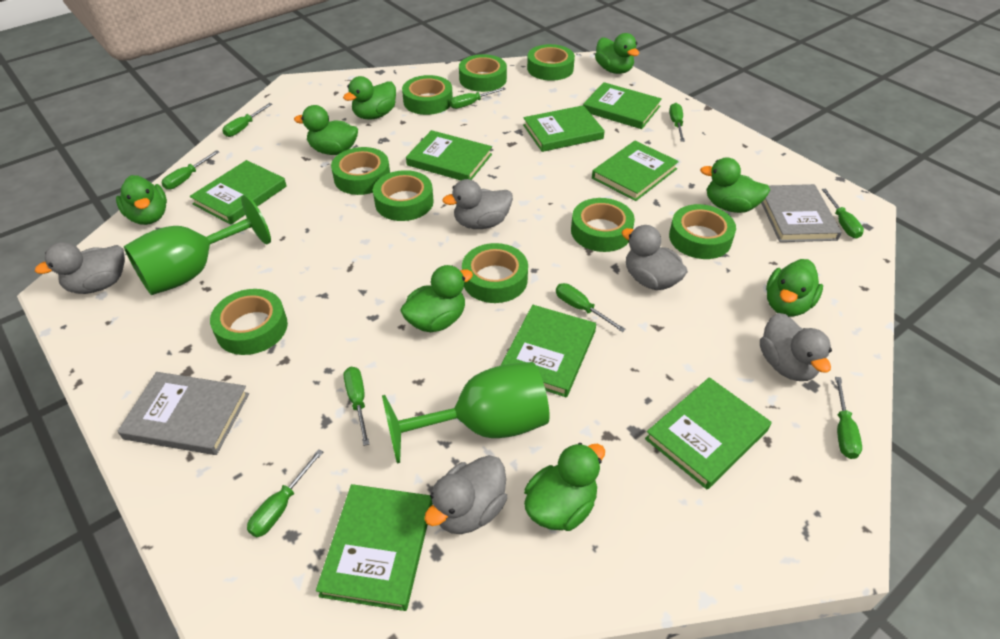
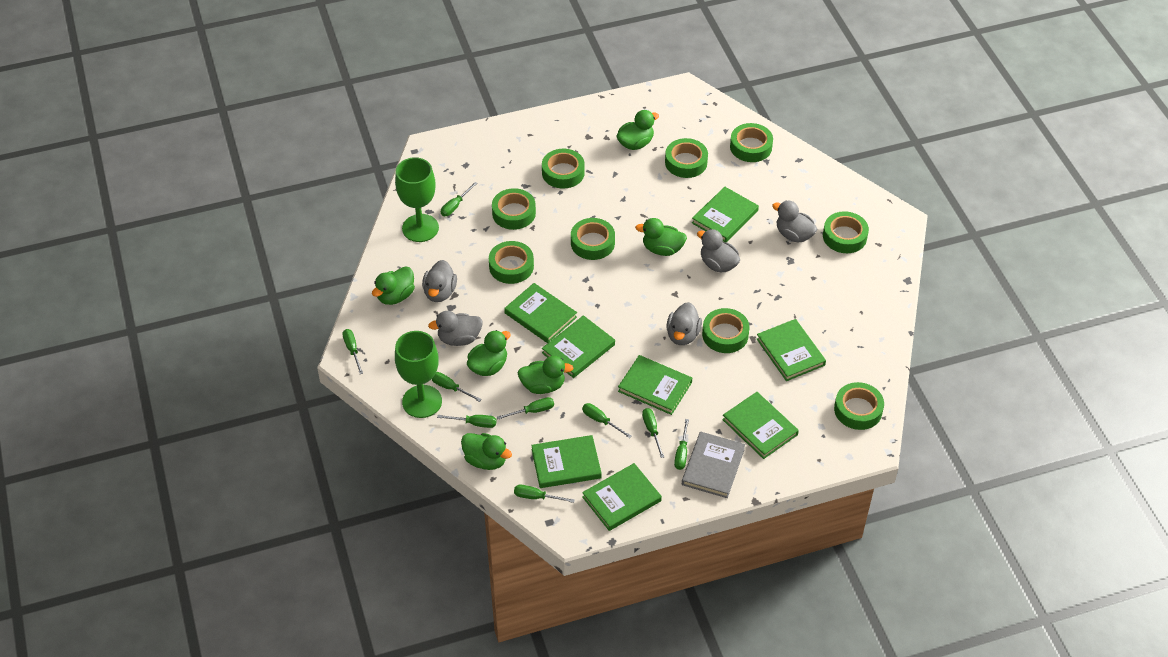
green duck: [116,175,167,225] [294,105,358,155] [343,76,396,120] [400,265,473,332] [524,443,605,531] [595,33,639,74] [700,157,770,213] [766,259,823,316] = 8 -> [372,266,415,305] [461,433,512,470] [467,330,511,376] [518,356,573,394] [616,110,659,150] [635,218,687,256] = 6
grey book: [117,372,249,455] [761,184,842,242] = 2 -> [682,432,745,498] = 1

